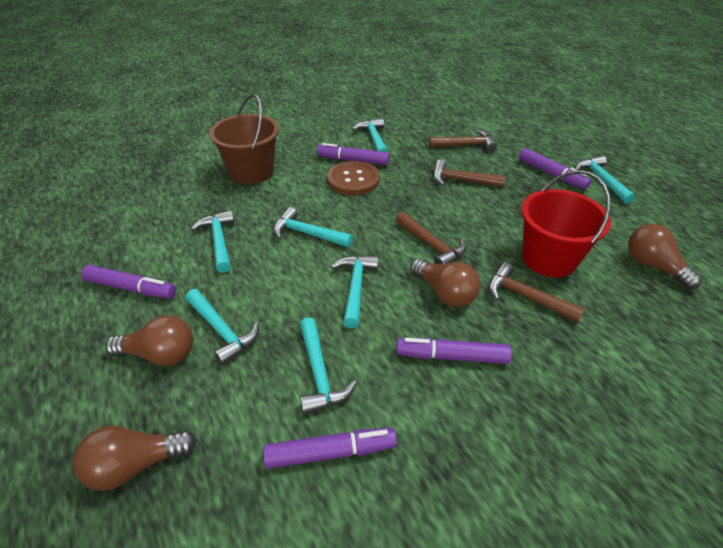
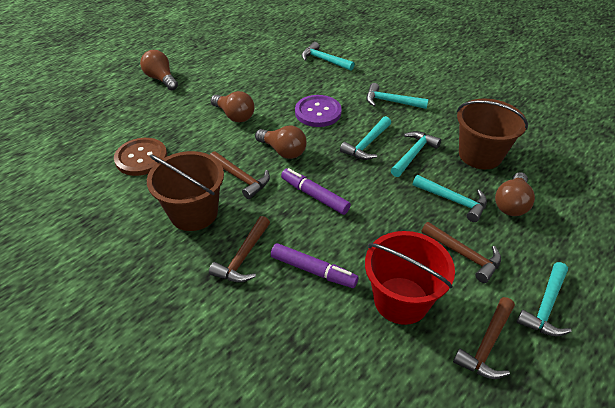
brown bucket: [209,94,279,184] = 1 -> [147,151,224,231] [457,99,528,169] = 2
purple button: none = 0 -> [295,95,342,127] = 1
purple marker: [81,265,176,299] [263,428,397,469] [317,143,389,165] [396,338,512,364] [519,148,591,189] = 5 -> [271,243,359,288] [281,168,351,215] = 2
turquoise hammer: [186,289,259,365] [191,210,234,273] [274,207,353,247] [300,317,357,415] [331,255,378,328] [353,118,388,152] [575,155,636,204] = 7 -> [302,42,355,71] [340,116,391,160] [366,83,429,109] [391,131,441,177] [413,175,487,222] [516,262,572,336] = 6

